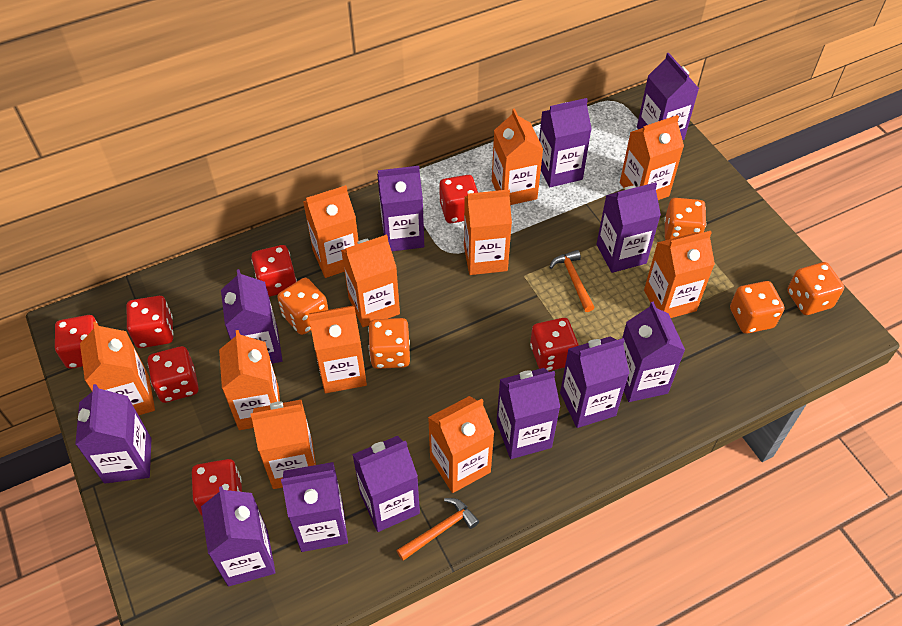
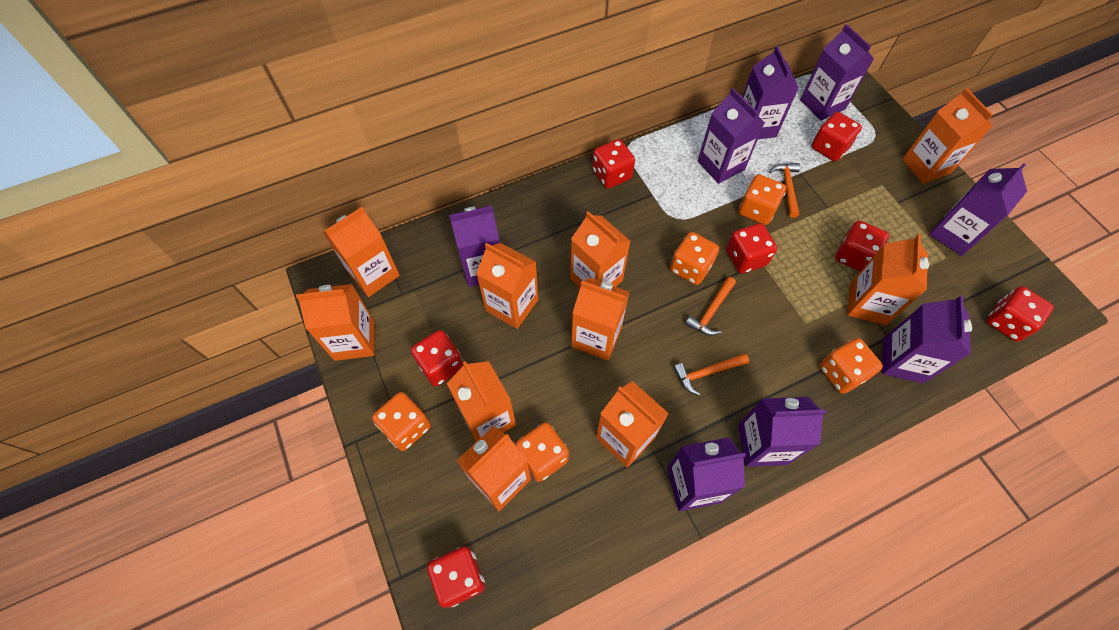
orange carton: [80,321,155,415] [219,330,280,430] [251,399,316,489] [303,185,359,278] [308,305,367,393] [341,234,400,327] [428,396,494,493] [464,189,512,275] [492,109,543,205] [620,115,684,200] [644,231,715,318] = 11 -> [296,284,375,361] [323,207,400,297] [447,361,516,442] [456,426,531,511] [476,243,538,329] [570,211,630,288] [571,277,629,361] [596,381,669,468] [847,234,929,325] [902,88,993,184] = 10
orange hammer: [396,498,479,561] [549,250,595,312] = 2 -> [673,353,749,395] [685,277,736,336] [769,163,800,218] = 3
purple carton: [75,384,152,484] [201,486,276,586] [221,269,283,364] [281,462,348,552] [352,436,420,532] [377,166,424,251] [497,368,560,459] [539,98,592,188] [560,337,630,428] [596,182,661,273] [622,302,685,402] [637,53,699,140] = 12 -> [449,206,500,287] [667,437,746,511] [698,88,765,184] [738,397,826,467] [742,46,799,139] [800,24,874,121] [882,295,972,383] [929,163,1027,256] = 8

